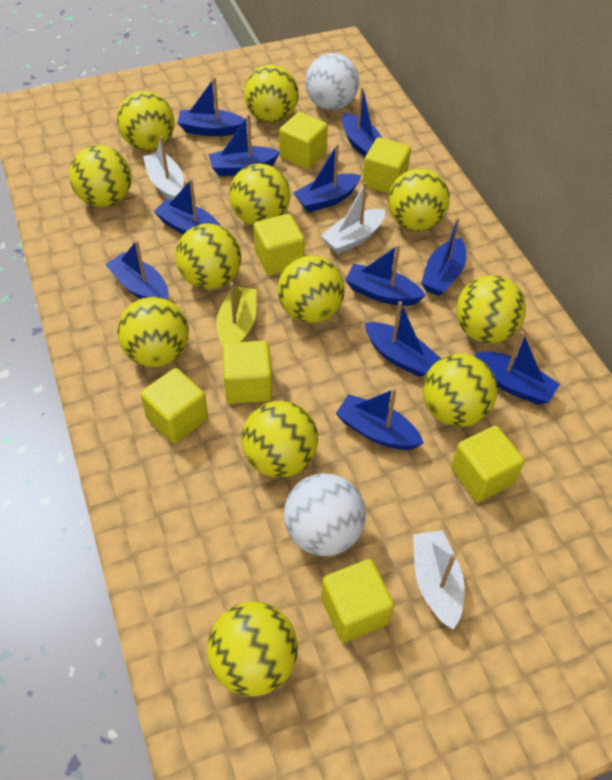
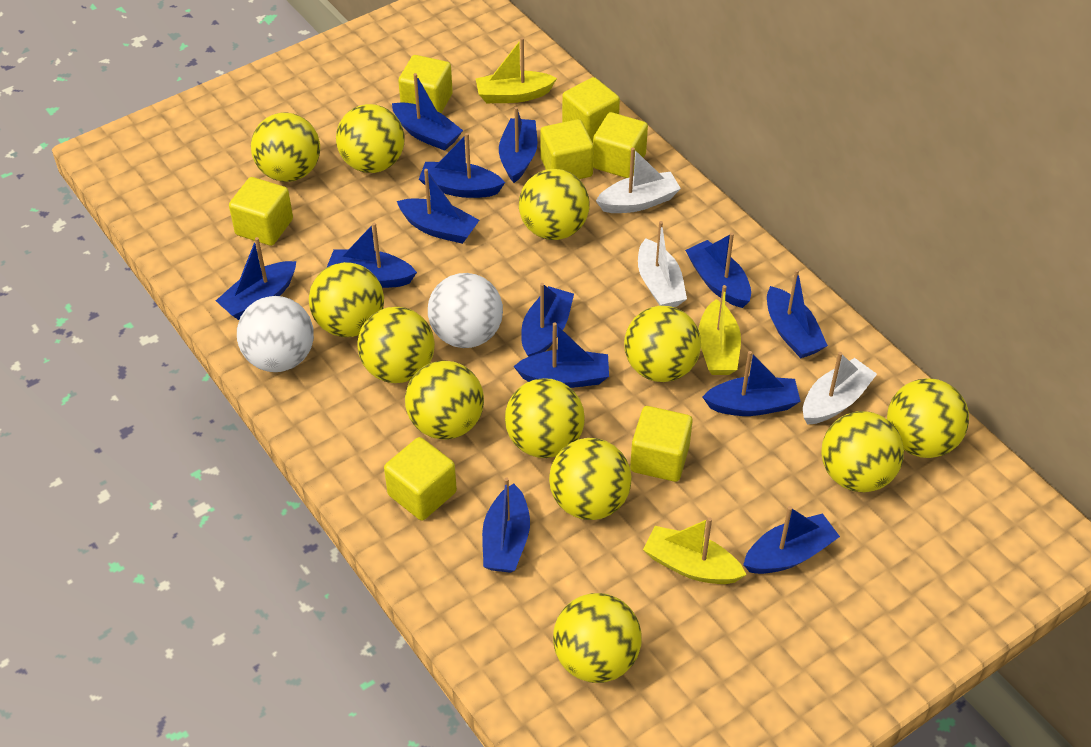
blue boat: [105,240,168,300] [154,179,221,235] [177,77,245,136] [209,114,280,176] [294,144,361,213] [335,388,424,450] [342,87,382,157] [345,244,426,306] [365,301,441,377] [421,218,466,296] [475,331,560,405] = 11 -> [216,237,296,320] [326,222,417,288] [392,73,463,151] [397,169,479,244] [419,133,505,198] [482,477,530,573] [499,107,537,183] [513,323,609,388] [521,283,574,357] [685,232,751,308] [703,351,801,416] [743,506,840,574] [767,269,828,358] = 13
yellow boat: [216,282,257,346] = 1 -> [476,37,557,103] [643,517,747,584] [699,285,741,375] = 3

